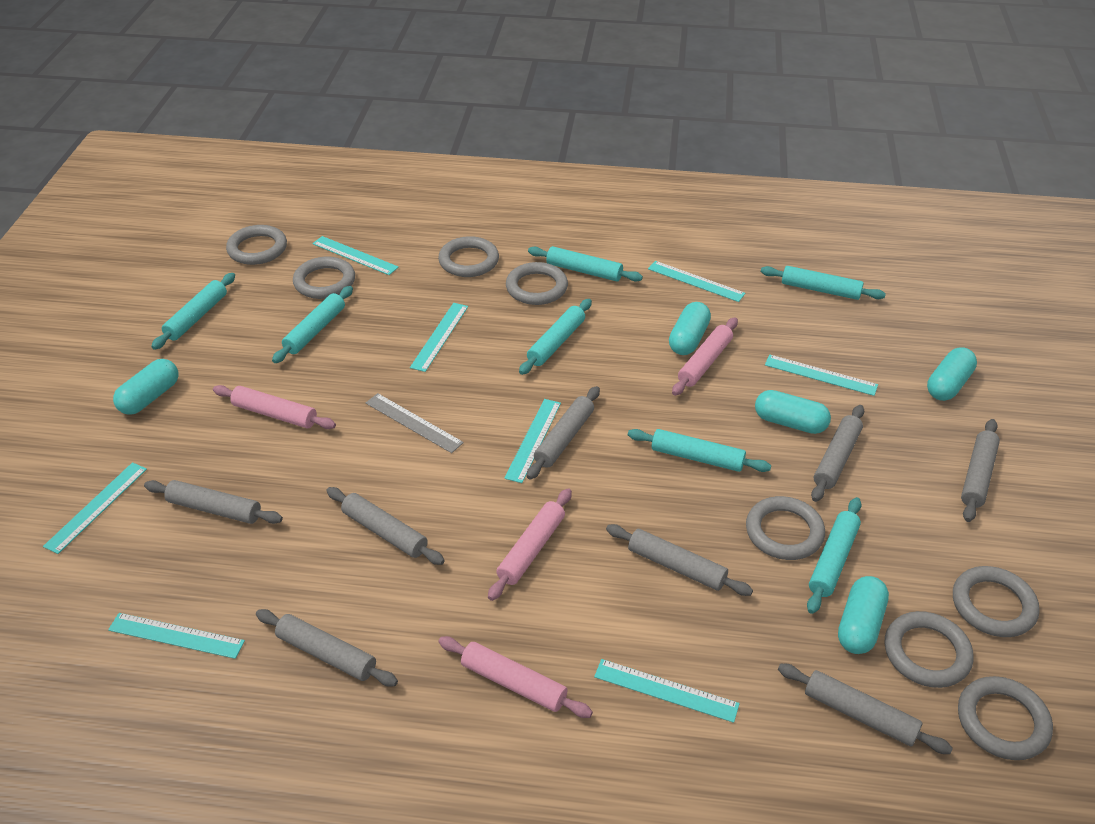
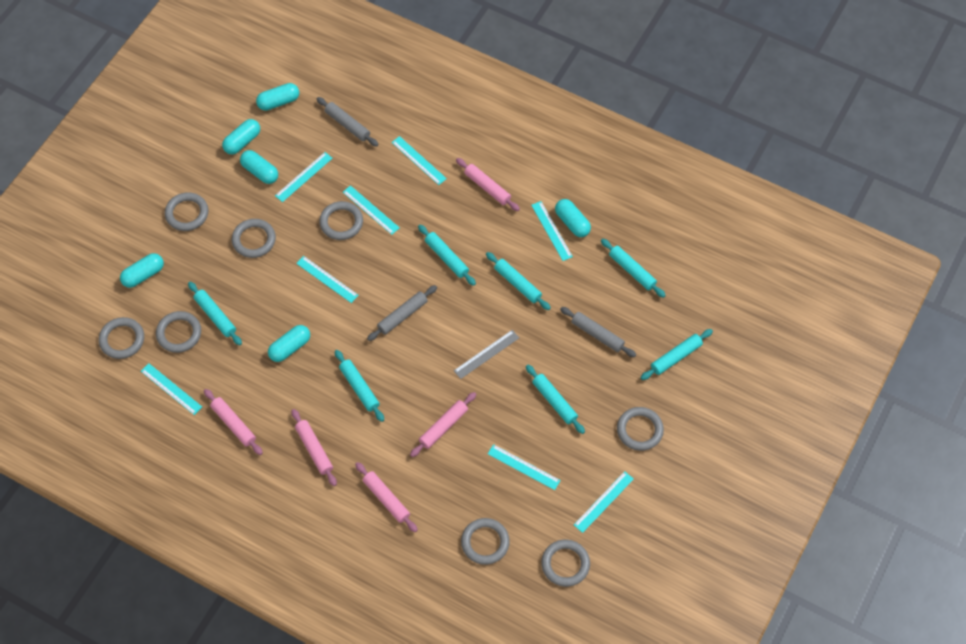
grey rolling pin: [144,480,283,524] [256,609,398,687] [326,487,445,565] [527,386,600,479] [606,524,753,596] [778,664,953,754] [811,405,864,502] [961,419,1000,522] = 8 -> [317,97,379,147] [367,285,437,341] [560,307,636,357] = 3
pink rolling pin: [213,385,336,429] [438,636,593,718] [488,488,572,601] [672,318,738,396] = 4 -> [204,389,263,455] [291,409,337,486] [355,462,418,532] [410,392,476,457] [456,158,520,211] = 5
turquoise capsule: [113,359,178,415] [669,302,711,355] [755,390,831,434] [838,576,889,654] [927,347,977,401] = 5 -> [120,253,164,288] [222,119,260,154] [240,150,278,184] [256,83,299,111] [268,325,310,362] [555,199,591,237] = 6

